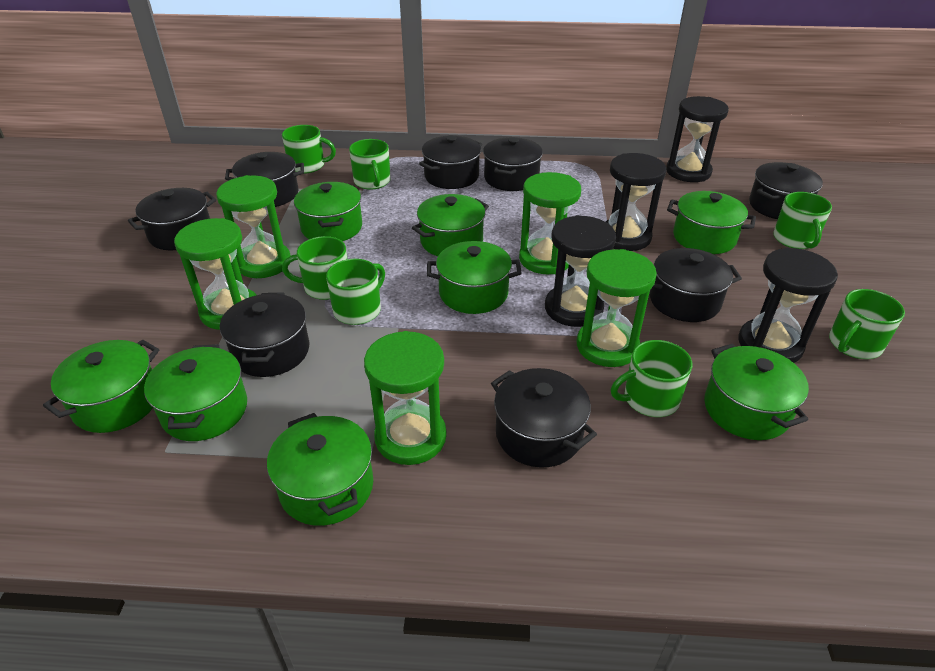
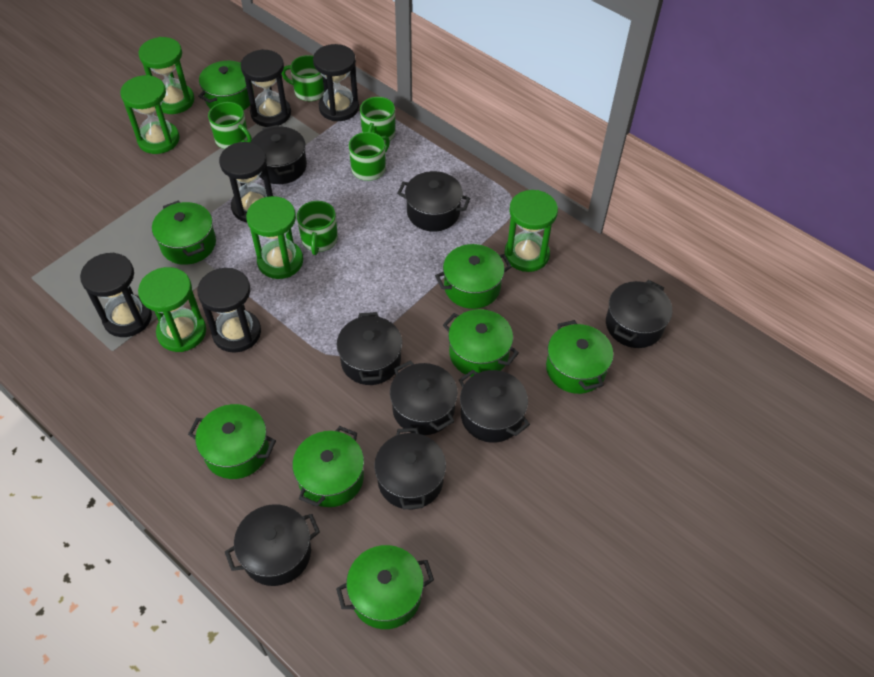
black hourglass: [545,215,616,327] [605,153,666,251] [666,96,729,182] [739,248,838,363] = 4 -> [80,253,152,337] [197,268,261,353] [219,142,273,222] [241,49,291,127] [313,44,359,121] = 5
green mug: [282,125,336,174] [282,236,347,300] [326,259,385,325] [349,139,391,190] [611,340,692,417] [773,192,832,249] [829,289,905,359] = 7 -> [208,102,252,149] [281,55,324,101] [297,201,338,255] [349,132,390,181] [360,97,395,143] = 5

